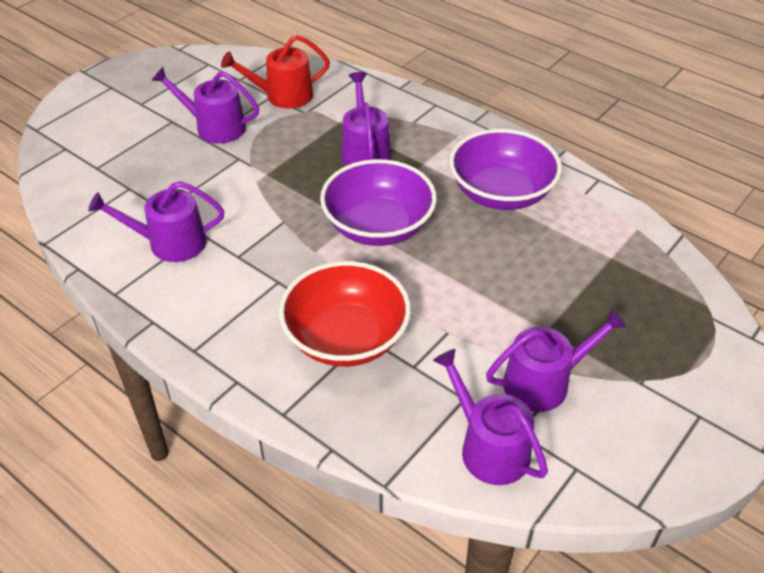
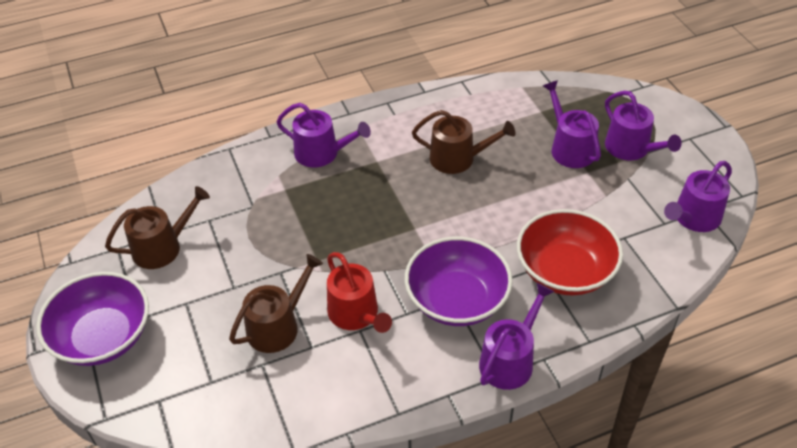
brown watering can: none = 0 -> [105,186,210,269] [229,254,323,353] [412,110,515,174] = 3

